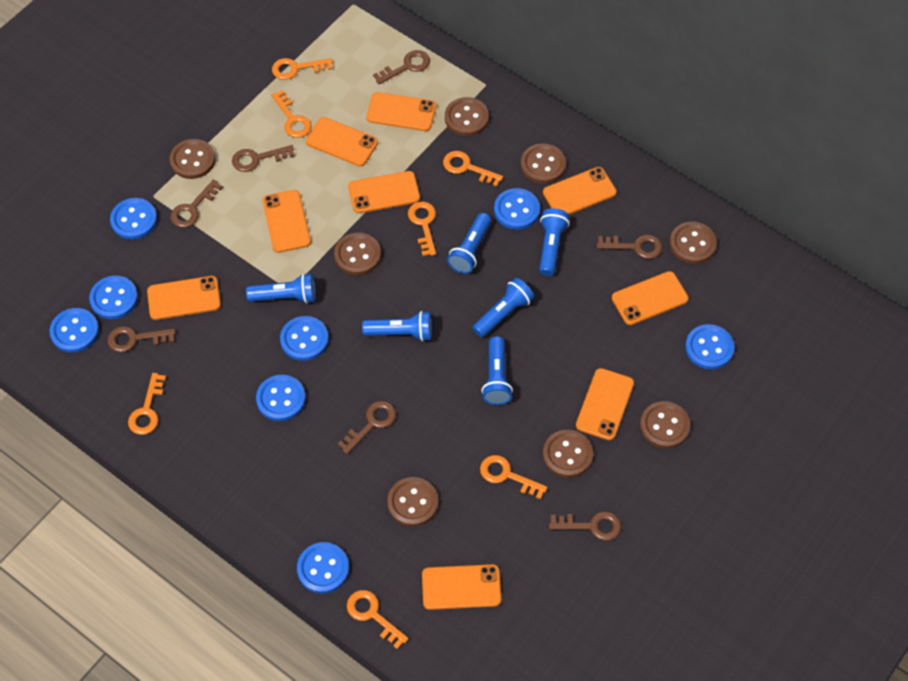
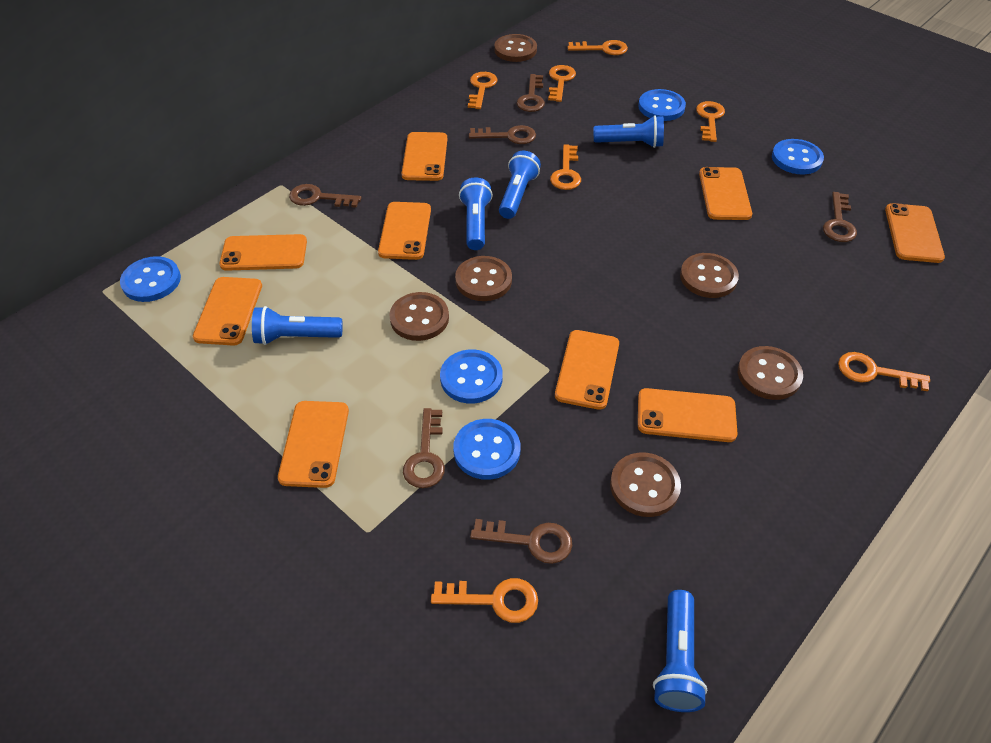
blue button: [50,308,99,353] [89,276,138,319] [110,198,157,239] [256,375,306,421] [280,316,329,361] [297,542,349,594] [494,188,540,230] [685,324,734,370] = 8 -> [120,256,181,302] [440,350,503,403] [453,419,520,480] [638,89,686,121] [772,139,824,175] = 5
blue flashlight: [246,273,316,303] [362,311,432,342] [447,213,491,274] [472,278,534,338] [481,336,513,405] [539,208,570,276] = 6 -> [252,306,343,345] [459,177,493,250] [499,151,541,219] [594,115,664,148] [653,590,707,712] = 5
brown button: [170,139,215,179] [334,233,381,275] [387,477,438,527] [445,97,489,136] [521,143,566,184] [543,430,593,478] [640,401,690,449] [670,222,717,264] = 8 -> [389,292,449,341] [455,256,512,301] [494,34,537,62] [610,452,681,517] [680,253,739,298] [738,346,803,400] = 6
brown key: [107,326,175,352] [170,180,223,228] [232,145,295,172] [338,401,396,454] [373,50,430,85] [549,512,621,541] [597,235,662,259] = 7 -> [289,184,361,208] [403,408,445,488] [469,125,536,144] [470,519,572,564] [517,74,545,112] [823,192,857,242] = 6

